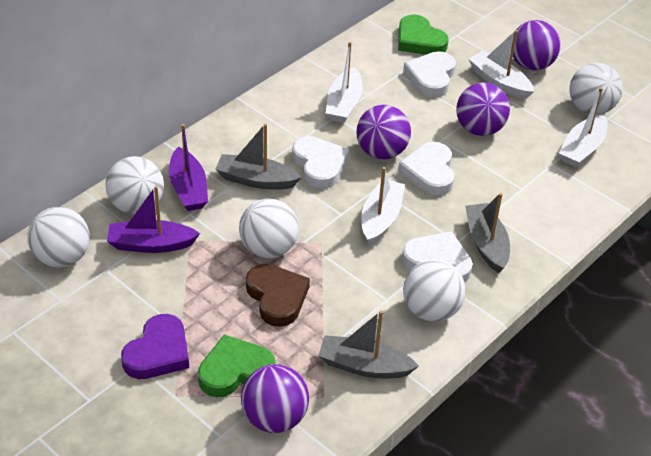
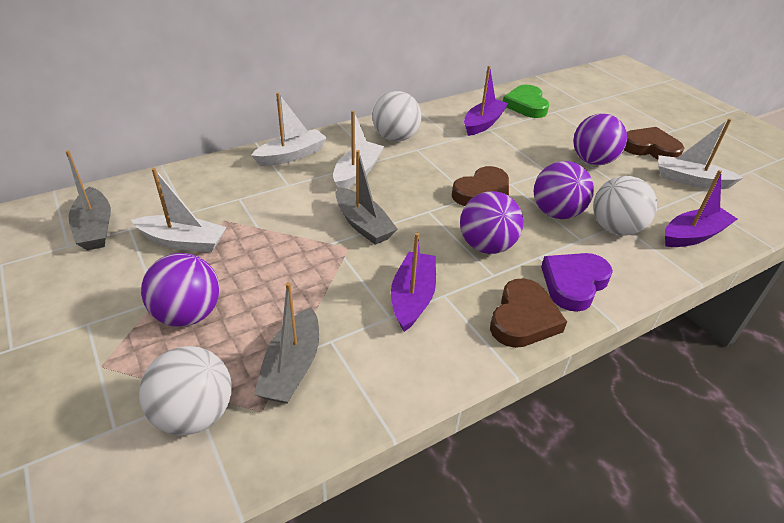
brown heart: [246,264,310,327] = 1 -> [452,166,509,206] [490,278,567,348] [624,127,684,160] = 3
green heart: [198,334,276,397] [398,15,449,55] = 2 -> [503,85,549,118] = 1
purple boat: [107,186,200,253] [169,124,208,211] = 2 -> [391,233,436,332] [464,66,509,136] [665,170,737,247] = 3
white ball: [28,207,90,268] [105,156,164,214] [239,199,299,258] [403,259,466,322] [569,63,622,115] = 5 -> [139,346,232,435] [372,91,421,142] [593,176,657,236] = 3
white heart: [292,136,349,189] [398,142,454,196] [402,231,473,282] [403,51,456,97] = 4 -> none = 0

